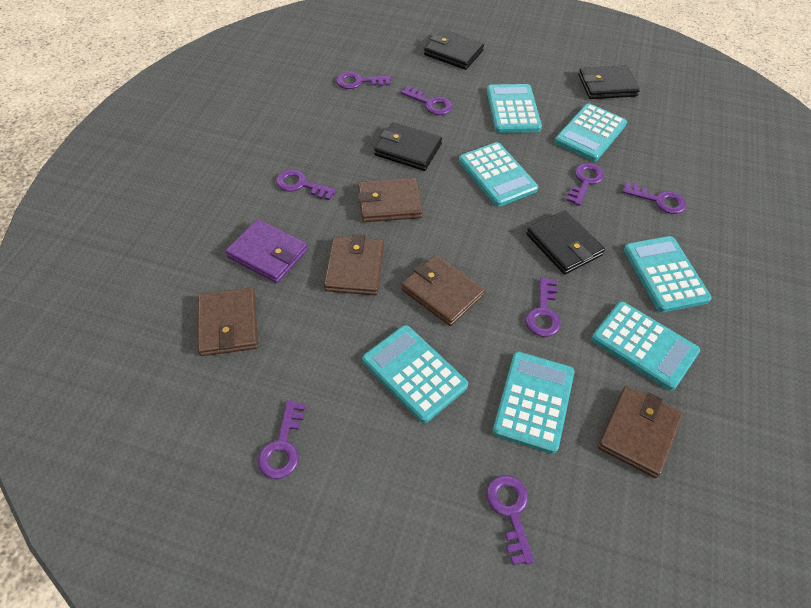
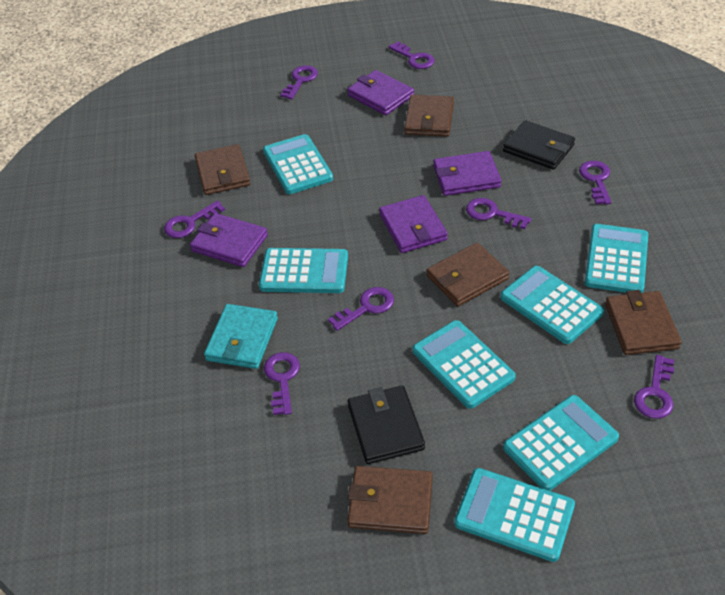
black wallet: [374,122,442,171] [424,30,484,70] [526,210,605,275] [578,65,640,99] = 4 -> [348,386,425,464] [503,120,575,170] = 2
purple wallet: [225,219,308,283] = 1 -> [190,213,268,267] [347,70,414,115] [379,195,448,253] [433,151,501,196] = 4
turquoise wallet: none = 0 -> [204,304,278,369] = 1

